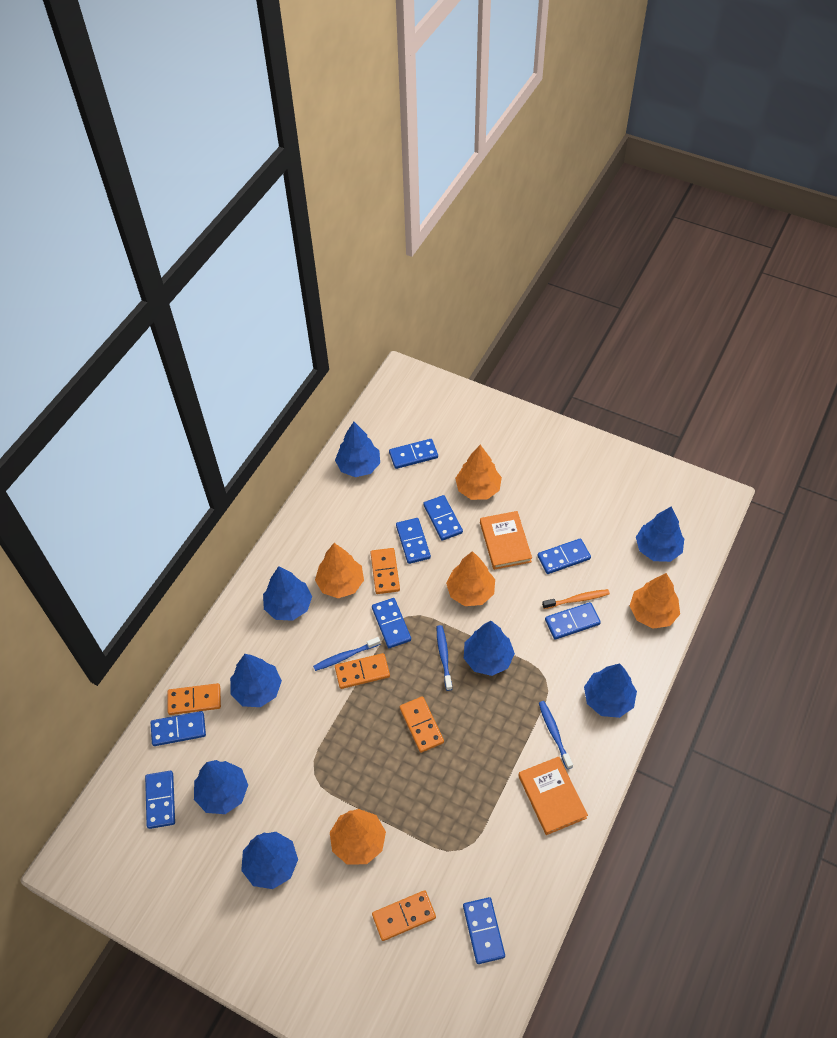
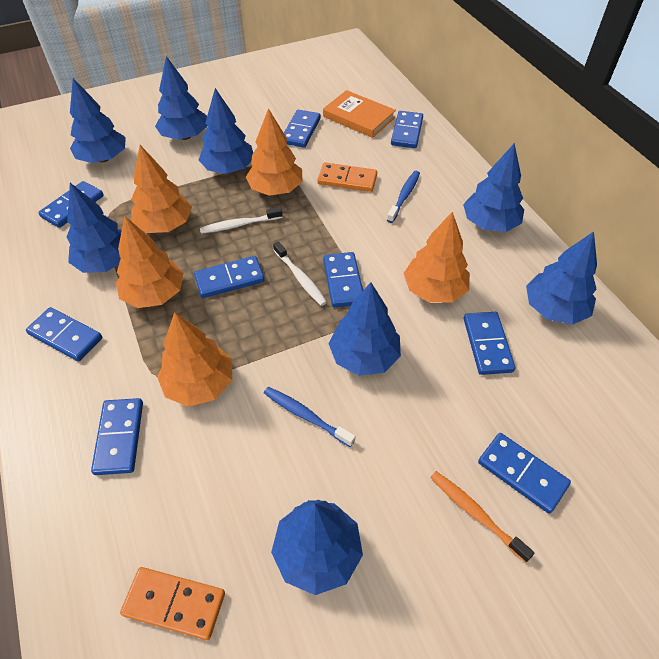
blue toothbrush: [313,637,380,671] [437,625,452,691] [539,701,573,769] = 3 -> [264,387,355,447] [387,171,420,223] = 2
orange book: [480,511,532,570] [518,756,588,835] = 2 -> [323,90,396,138] = 1
orange domino: [168,683,221,715] [335,653,390,689] [370,548,400,594] [372,890,436,941] [400,696,444,753] = 5 -> [120,567,225,640] [317,162,377,192] = 2
white toothbrush: none = 0 -> [200,207,283,234] [273,241,327,306] = 2

